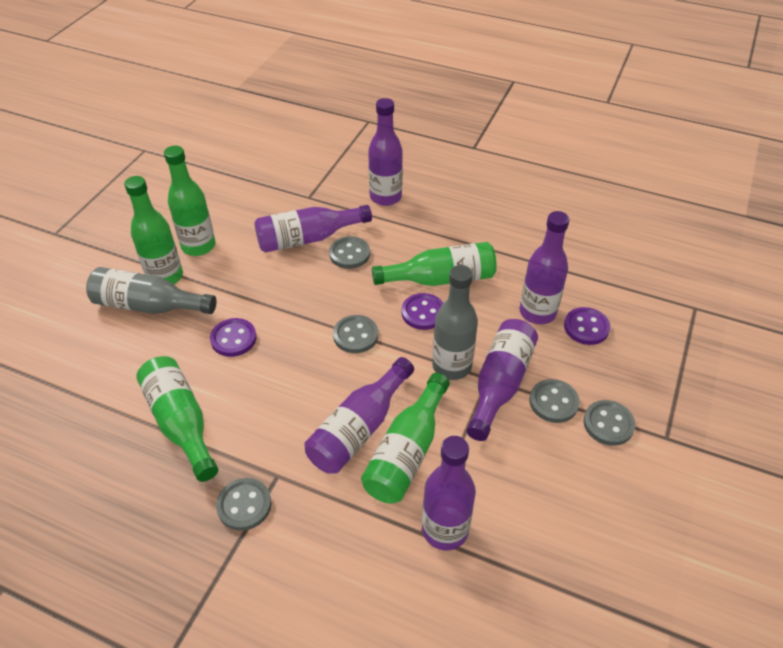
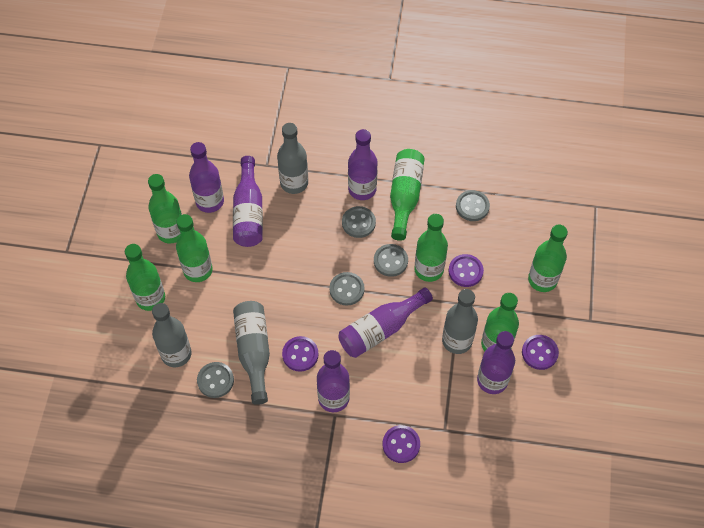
green bottle: [124,176,183,284] [136,356,218,482] [164,146,216,256] [361,373,450,503] [372,242,497,286] = 5 -> [125,244,165,311] [148,174,182,244] [176,214,213,282] [390,149,425,241] [414,214,448,282] [481,293,519,351] [528,225,568,292] = 7
grey bottle: [86,267,217,314] [432,265,478,380] = 2 -> [152,303,192,367] [233,301,270,405] [277,123,308,194] [442,289,478,354] = 4
purple button: [210,318,257,357] [402,293,443,330] [564,307,610,345] = 3 -> [282,336,319,372] [383,425,420,463] [448,254,484,287] [522,335,559,370] = 4

